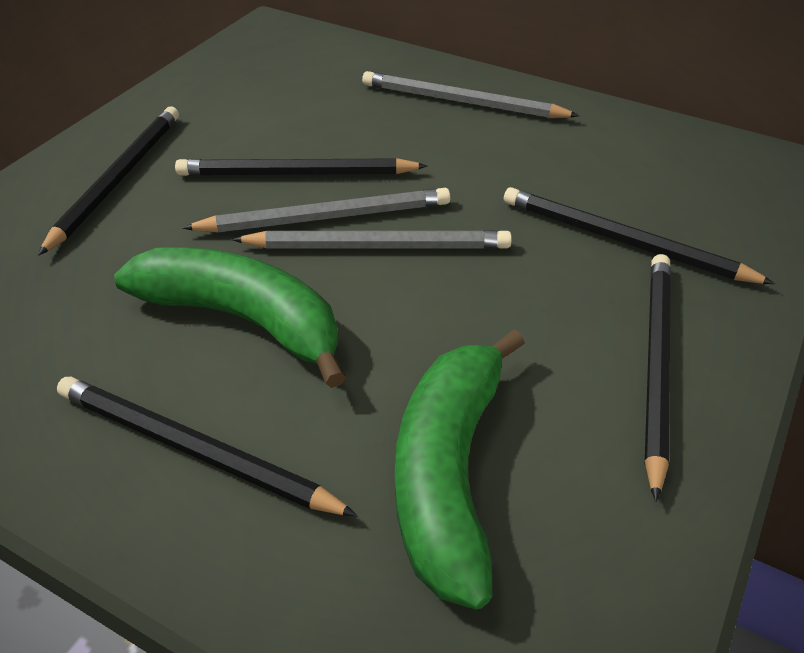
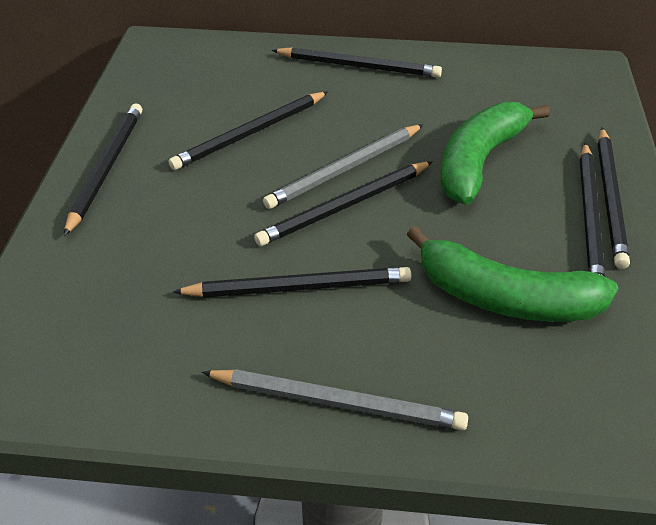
black pencil: [38,106,179,256] [57,377,358,516] [175,158,427,176] [504,187,775,284] [645,254,671,502] = 5 -> [64,103,142,236] [168,92,328,170] [173,267,411,297] [254,161,433,246] [272,47,442,78] [580,143,605,277] [598,128,630,269] = 7
grey pencil: [182,188,450,233] [232,230,512,249] [362,71,580,118] = 3 -> [202,369,468,431] [263,124,423,209] = 2

